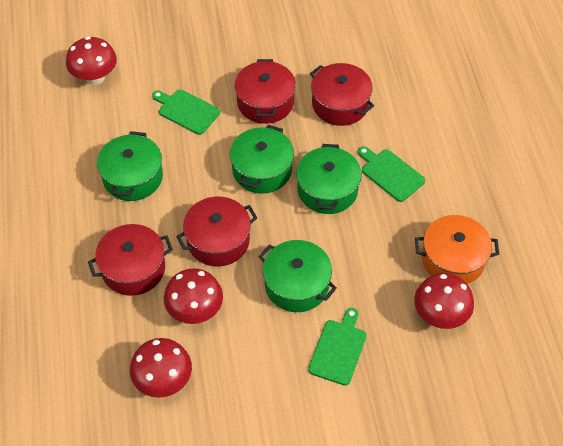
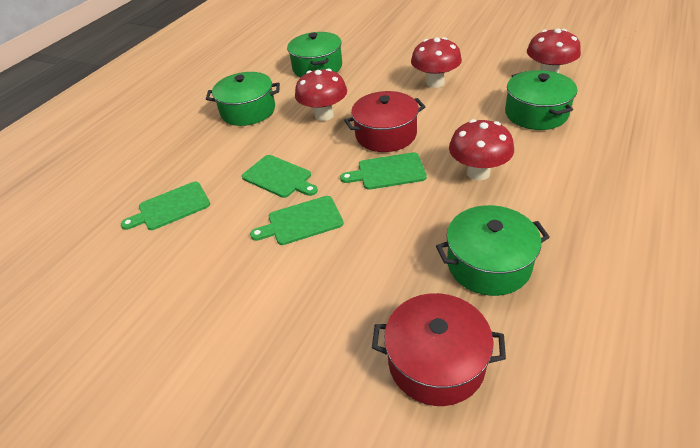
green cutting board: [152,89,220,135] [308,308,367,386] [358,146,425,202] = 3 -> [121,182,210,230] [242,155,318,198] [250,196,344,245] [340,152,427,190] = 4
orange pot: [415,215,499,284] = 1 -> none = 0
red pot: [88,224,173,296] [176,196,257,266] [234,59,296,124] [310,63,374,126] = 4 -> [344,91,426,152] [372,293,506,406] = 2

